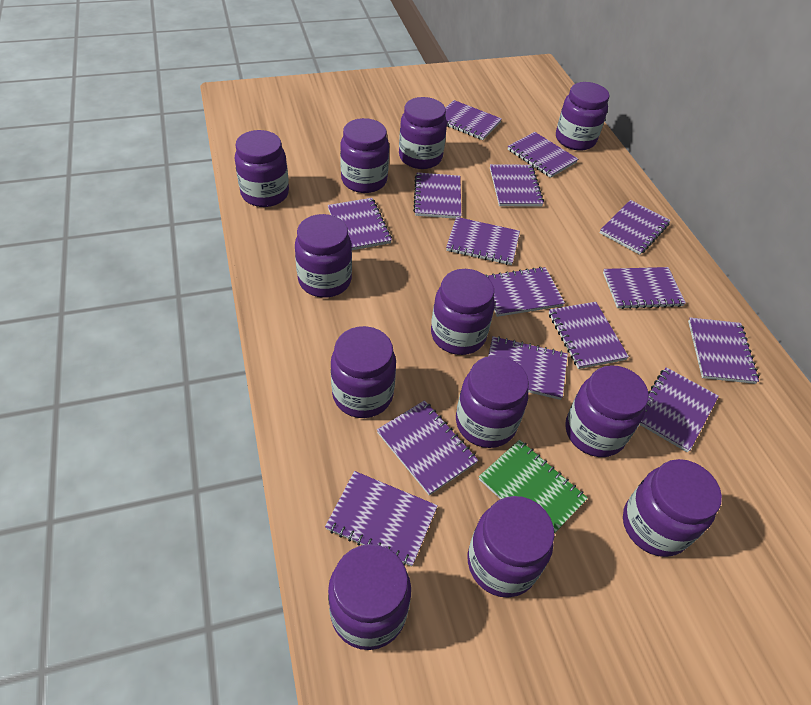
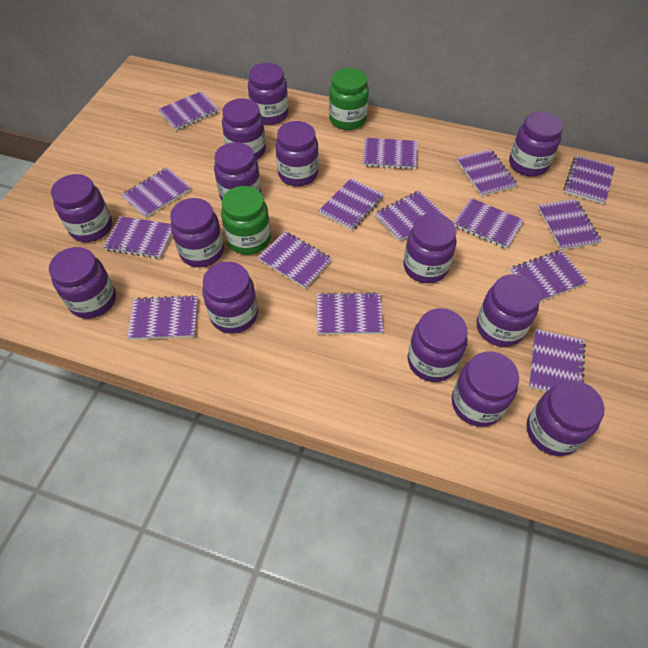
green jar: none = 0 -> [221,186,271,255] [329,68,369,130] = 2
green notebook: [479,440,588,534] = 1 -> none = 0
purple jar: [235,130,289,207] [295,214,352,298] [328,544,411,650] [331,326,396,418] [340,118,389,193] [399,97,447,169] [431,269,495,355] [456,356,529,448] [468,496,555,597] [556,82,609,150] [565,365,649,457] [623,459,722,557] = 12 -> [49,247,116,319] [51,174,112,242] [170,198,224,267] [202,261,258,334] [214,142,261,200] [222,98,266,160] [248,63,288,125] [275,121,319,186] [403,213,457,283] [408,308,468,382] [452,352,519,427] [477,274,541,347] [509,112,563,176] [527,380,605,456] = 14

